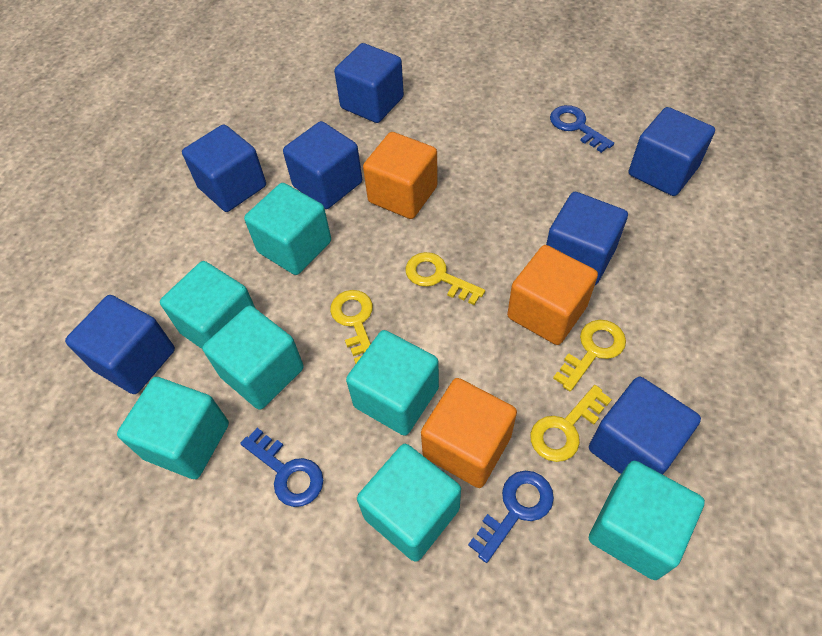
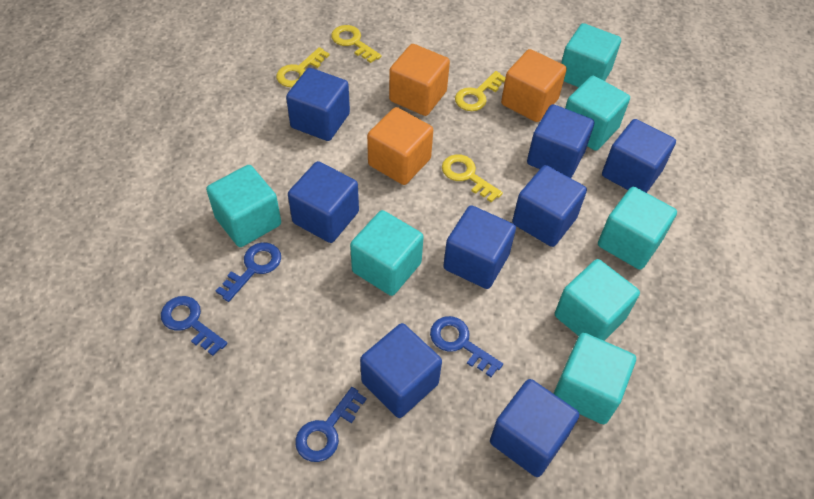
blue cube: [65,295,175,394] [182,124,266,212] [283,121,362,209] [334,43,404,123] [546,192,628,285] [589,377,701,475] [629,107,715,196] = 7 -> [286,68,350,141] [288,161,359,243] [360,323,442,418] [443,205,516,289] [490,379,579,477] [512,165,587,247] [527,104,594,178] [602,119,676,193] = 8
blue key: [240,428,323,507] [468,471,554,563] [550,105,614,153] = 3 -> [161,296,227,356] [216,242,281,302] [295,387,366,462] [430,316,503,377] = 4

